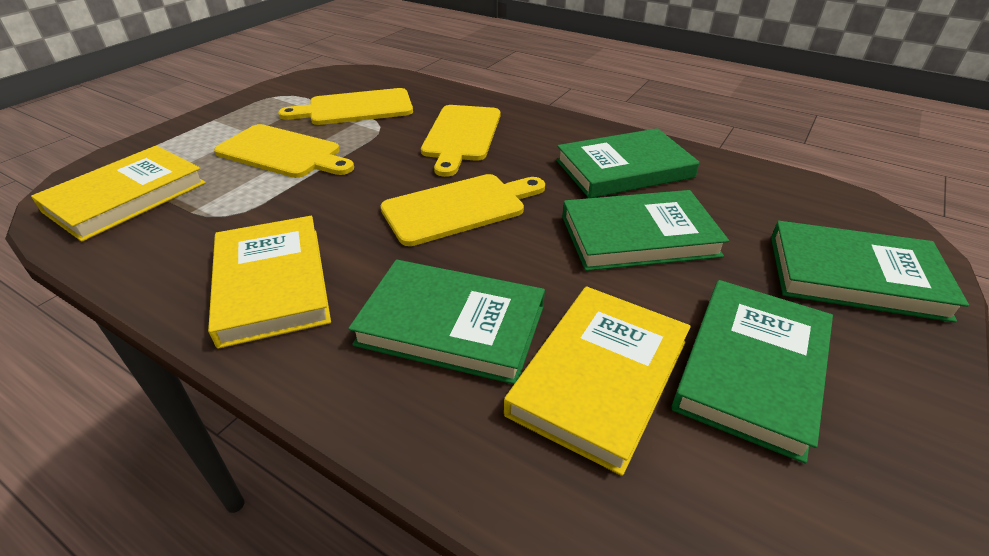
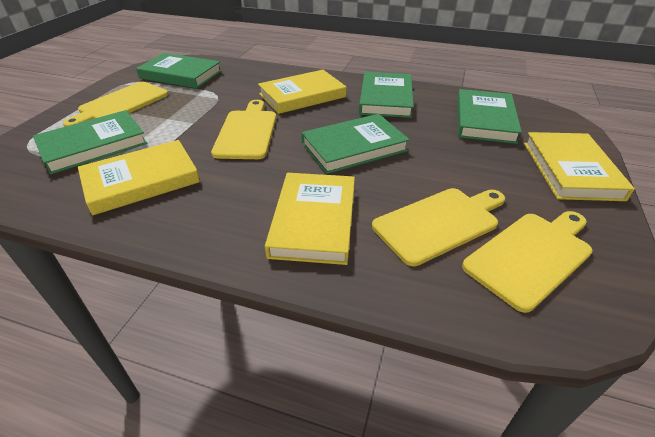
yellow book: [31,145,206,242] [208,216,331,349] [504,286,691,476] = 3 -> [78,140,200,215] [258,70,346,114] [265,173,355,265] [524,132,635,201] = 4

